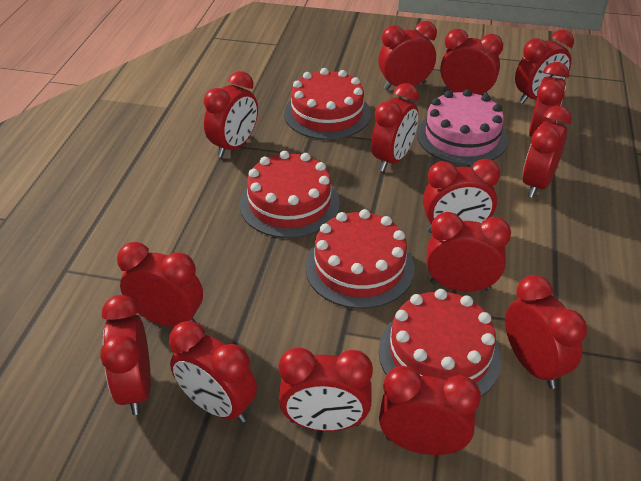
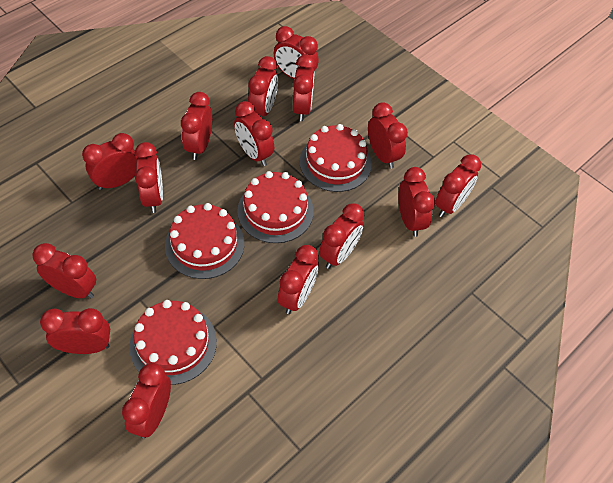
pink cake: [417,89,508,165] = 1 -> none = 0

